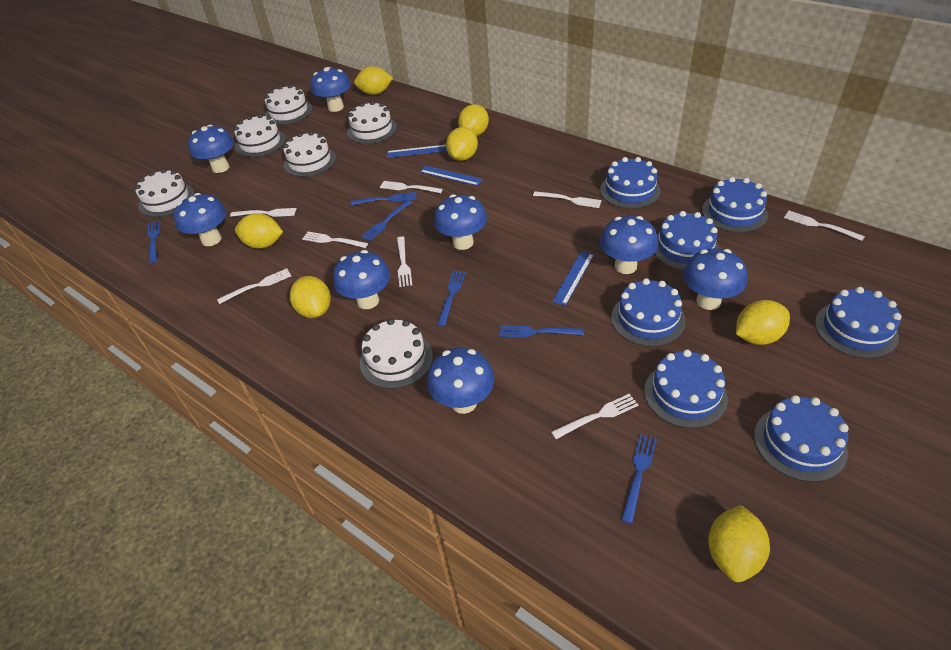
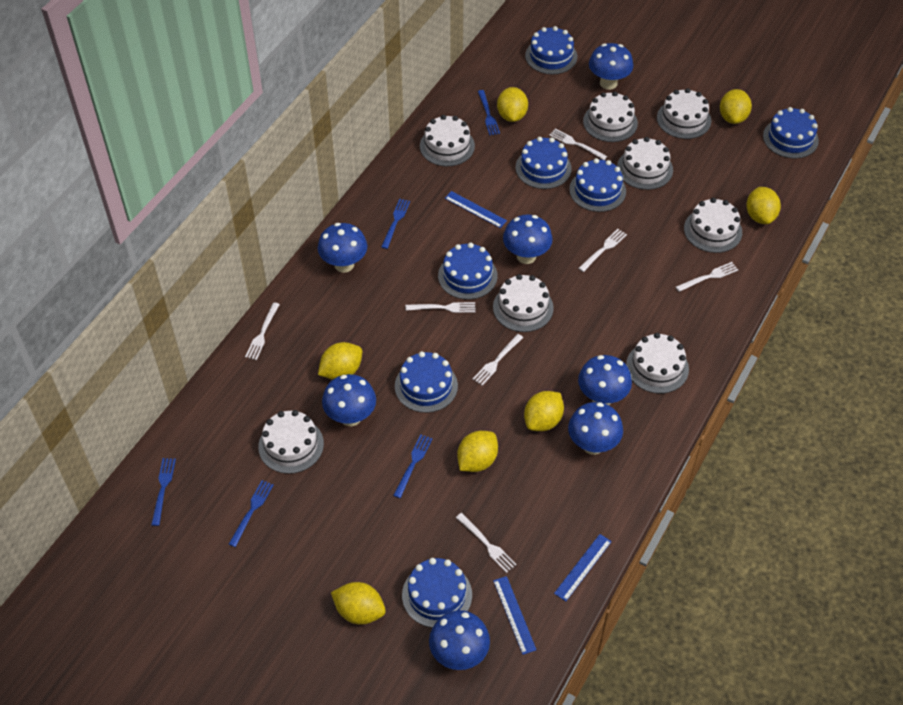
blue fork: [148,220,160,263] [351,192,417,205] [361,200,412,241] [437,270,466,326] [500,326,584,337] [621,434,657,524] = 6 -> [151,458,176,526] [229,480,274,547] [381,199,410,249] [393,435,432,498] [478,90,500,135] = 5
blue mushroom: [174,193,227,246] [188,125,234,173] [311,67,351,112] [333,250,390,309] [427,348,495,414] [434,194,487,250] [600,216,658,274] [683,248,747,310] = 8 -> [318,223,367,273] [322,374,376,426] [429,610,490,670] [503,215,553,264] [568,402,623,455] [578,355,632,405] [589,43,633,90] = 7
white cake: [135,169,195,217] [234,114,286,157] [265,85,312,125] [283,131,336,177] [347,101,397,144] [360,318,433,389] = 6 -> [258,410,324,474] [420,115,475,166] [493,274,554,332] [583,91,638,142] [617,137,673,190] [626,333,689,393] [657,88,711,139] [684,198,742,253] = 8
white fork: [217,268,291,304] [230,208,297,217] [302,232,368,248] [380,181,443,193] [397,236,412,287] [533,191,602,208] [551,394,638,439] [784,211,865,241] = 8 -> [245,302,280,360] [406,302,475,313] [456,513,517,573] [472,334,523,386] [549,129,607,160] [578,229,627,272] [676,262,738,292] = 7

